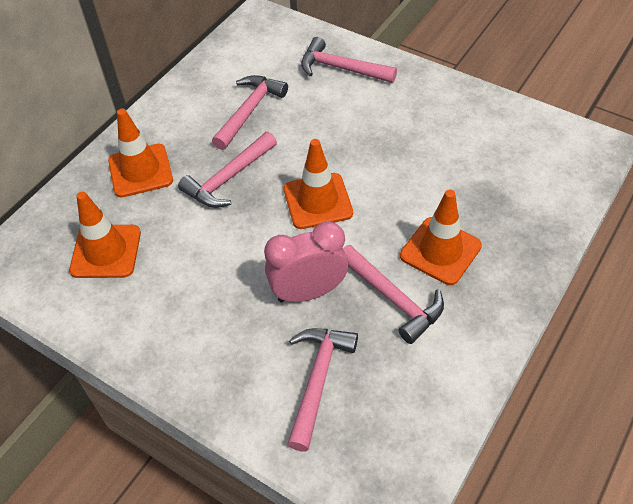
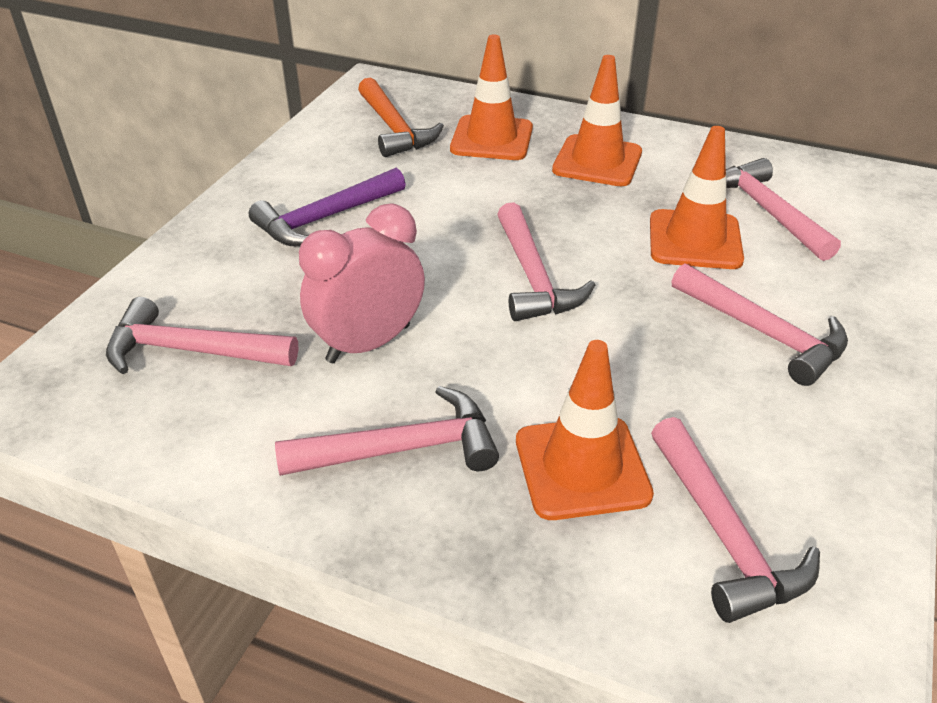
orange hammer: none = 0 -> [358,78,444,157] = 1
pink hammer: [178,132,277,208] [212,75,288,150] [287,328,358,452] [301,37,397,83] [343,245,444,344] = 5 -> [106,297,298,374] [275,386,499,476] [497,202,595,321] [651,417,820,623] [672,263,848,386] [726,158,841,261] = 6
purple hammer: none = 0 -> [249,168,406,246] = 1

